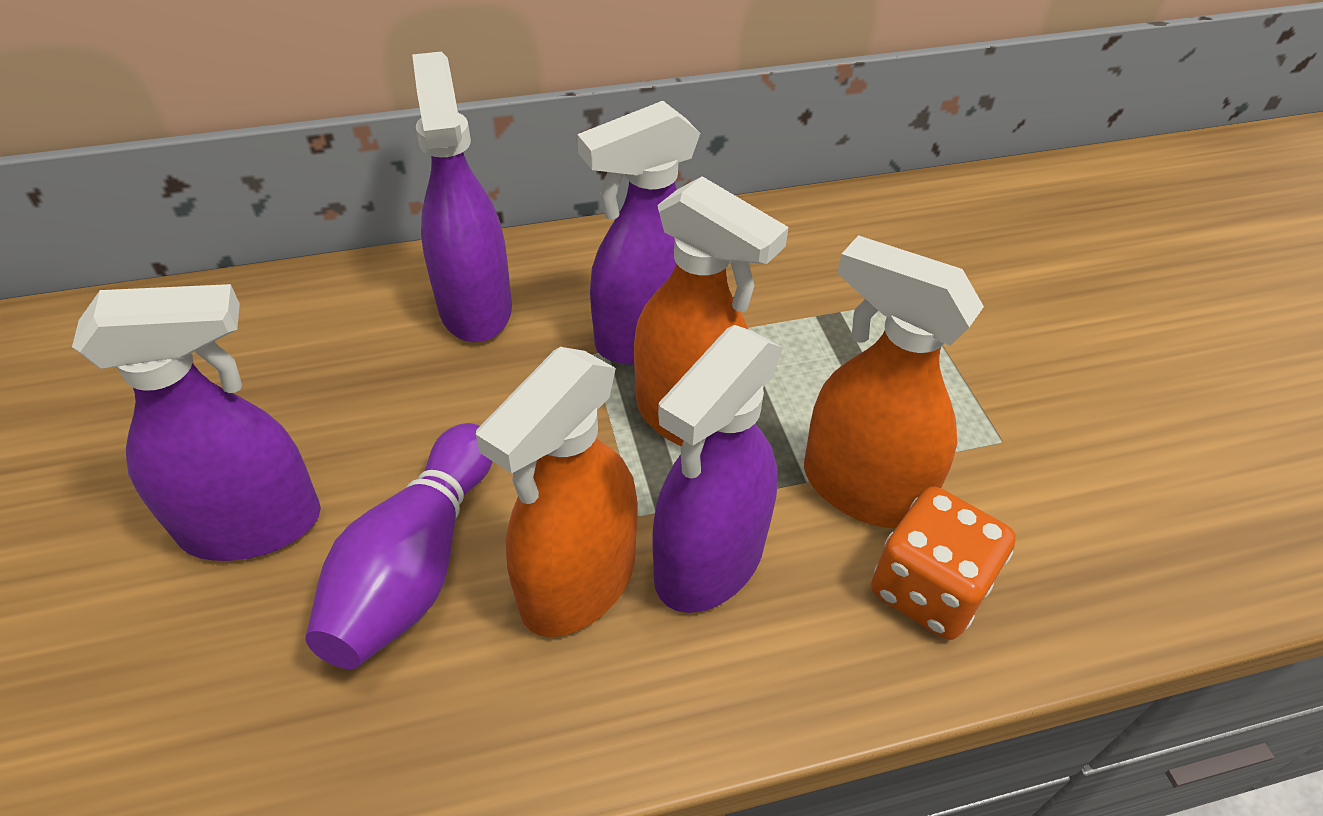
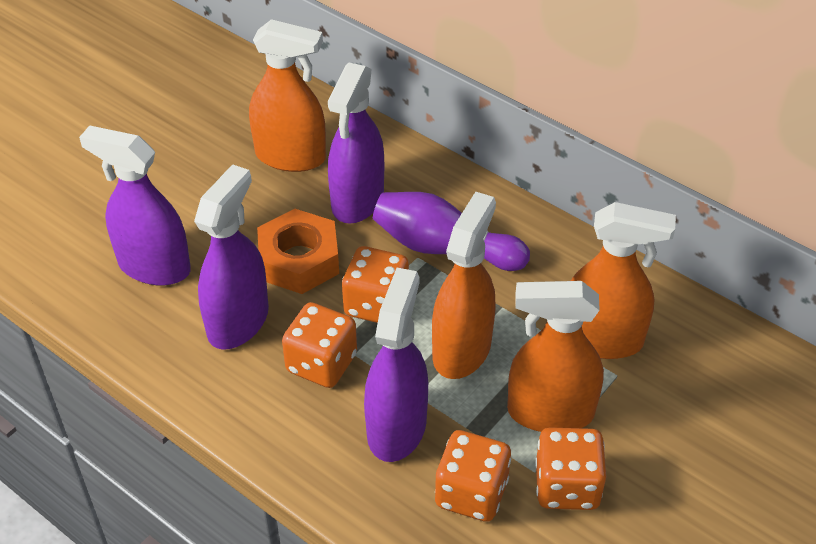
orange dice: [871,487,1016,640] = 1 -> [282,302,357,388] [342,246,409,323] [435,430,511,522] [535,428,606,510] = 4
orange nut: none = 0 -> [257,209,339,294] = 1
orange spray bottle: [476,347,638,637] [634,176,789,447] [804,235,984,528] = 3 -> [249,19,326,172] [432,192,496,379] [507,281,604,432] [571,202,676,359] = 4

